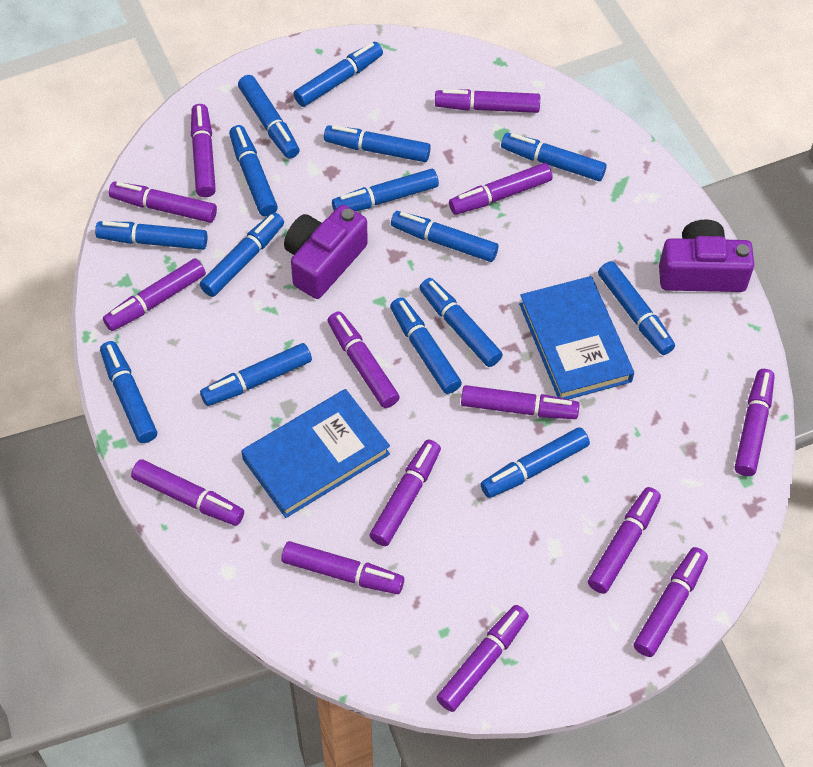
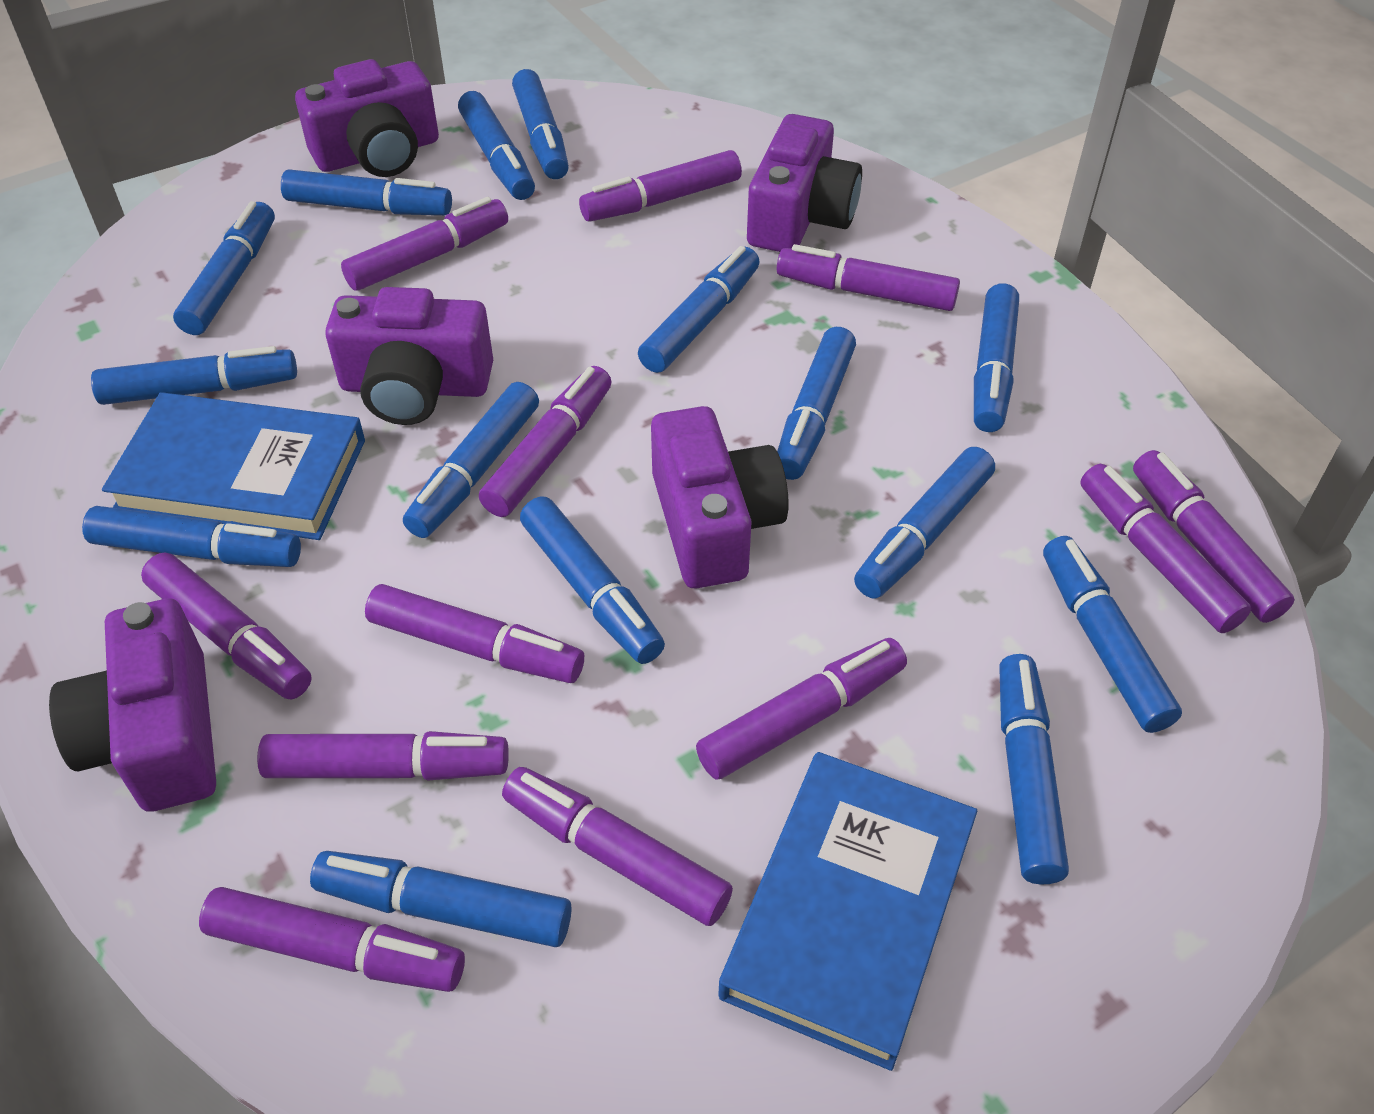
purple camera: [284,205,368,299] [659,220,754,292] = 2 -> [49,599,216,812] [295,59,439,177] [325,287,493,425] [651,406,789,588] [747,114,862,252] = 5
purple marker: [103,258,206,331] [109,181,217,223] [131,459,244,526] [191,104,216,197] [281,541,404,594] [328,311,400,408] [369,440,441,546] [435,89,540,113] [436,605,529,712] [449,163,552,215] [461,385,580,419] [588,487,661,594] [634,547,708,657] [735,369,775,476] = 14 -> [141,553,312,700] [199,887,465,992] [257,731,509,781] [341,197,508,291] [365,584,584,683] [479,366,612,517] [502,767,733,926] [579,150,742,221] [696,638,907,779] [777,244,960,311] [1080,464,1251,633] [1133,450,1295,623] = 12

